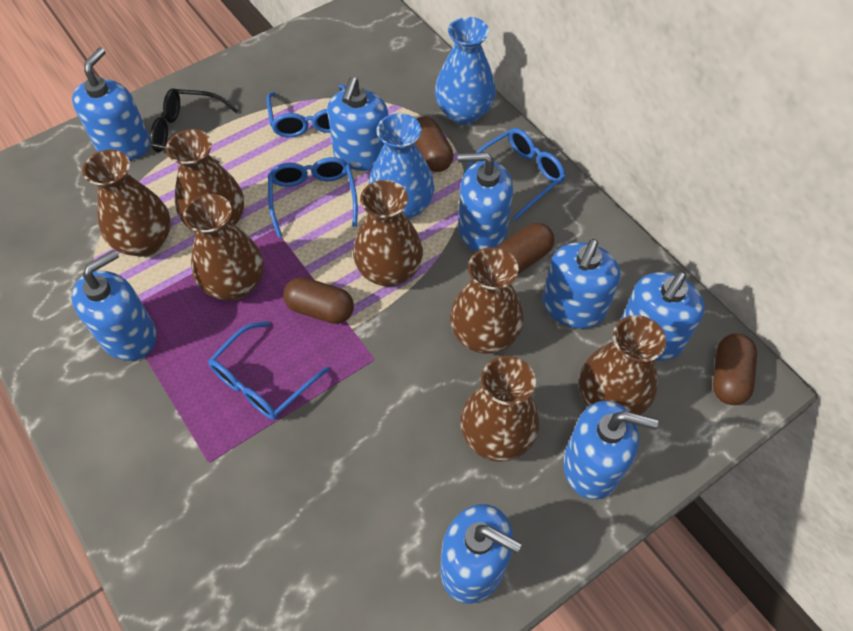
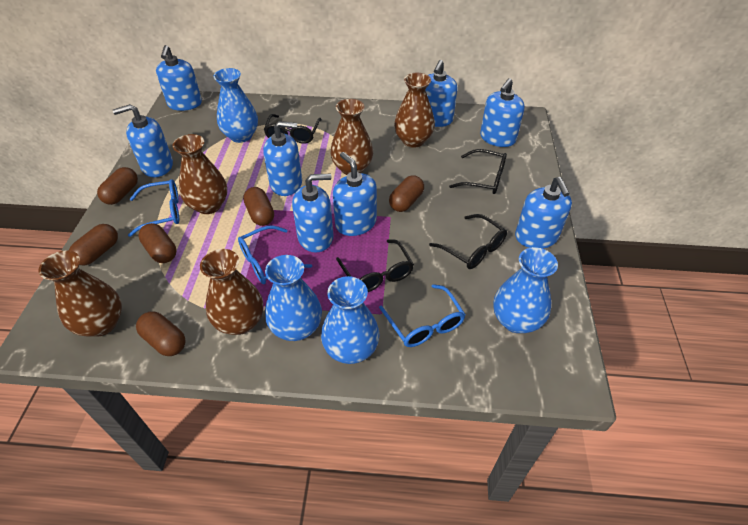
black glasses: [150,88,238,164] = 1 -> [264,114,321,144] [336,239,414,292] [429,214,507,269] [449,149,507,194] = 4
blue glasses: [208,321,329,420] [266,84,346,137] [268,157,358,238] [463,128,566,221] = 4 -> [128,179,179,237] [238,226,312,284] [379,284,466,347] = 3
blue vase: [369,113,435,220] [435,17,496,125] = 2 -> [213,68,258,143] [265,255,322,341] [321,276,380,364] [493,247,558,333] = 4
brown capsule: [283,277,354,324] [415,117,453,172] [497,223,554,274] [713,334,757,405] = 4 -> [69,224,118,265] [97,167,138,205] [136,311,186,356] [138,223,176,263] [243,187,274,226] [389,175,424,212] = 6
brown vase: [82,149,171,257] [166,129,244,232] [183,194,264,300] [353,180,423,287] [450,247,524,354] [460,356,539,462] [579,315,666,415] = 7 -> [38,250,122,337] [172,134,227,214] [200,249,263,335] [330,99,373,175] [394,73,435,148] = 5

